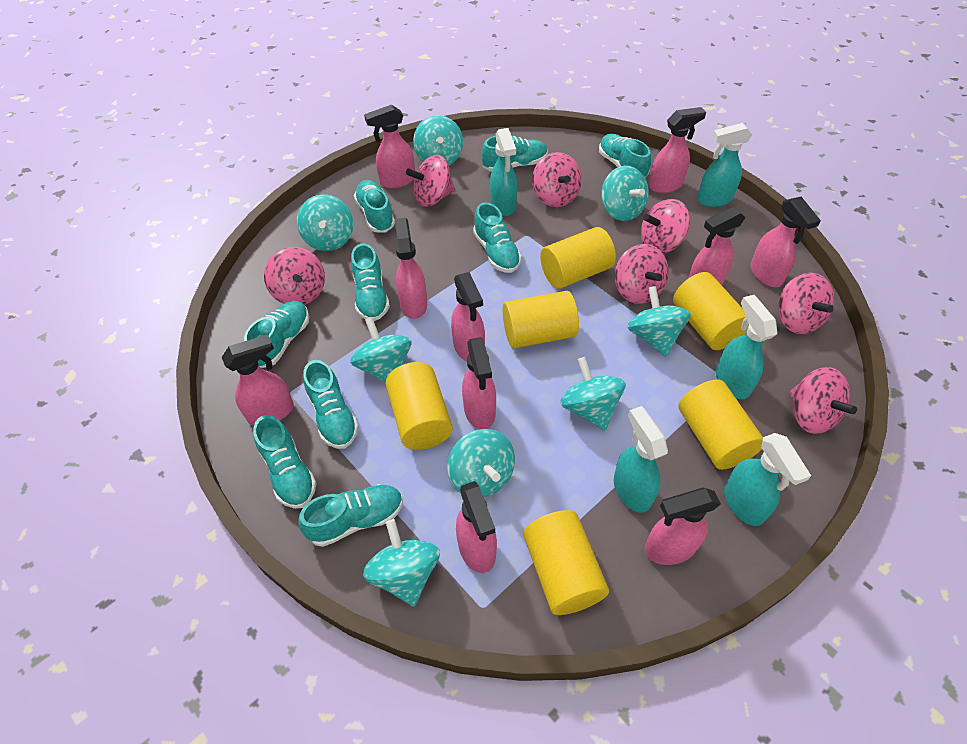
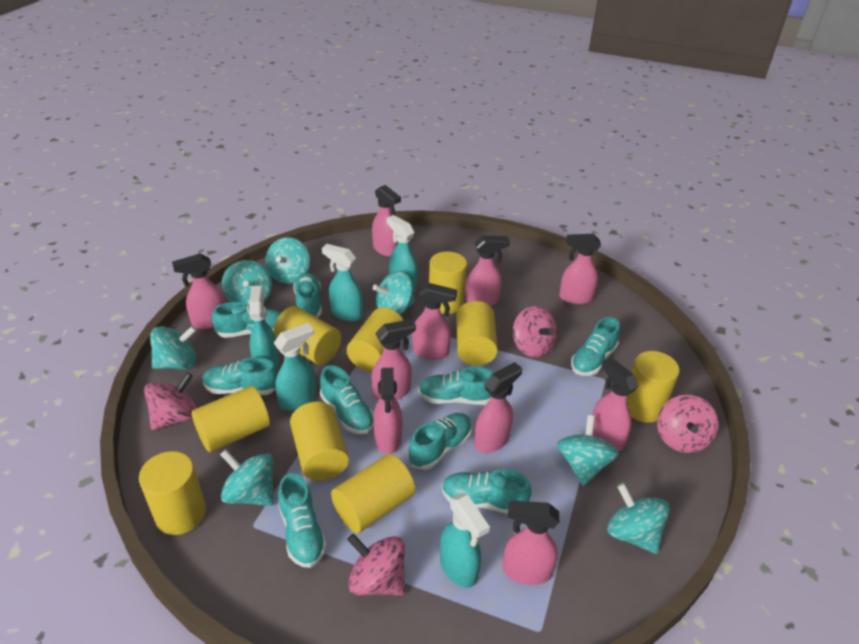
pink spinning top: [264,247,325,305] [406,155,455,207] [532,152,582,207] [614,244,669,304] [641,199,690,254] [778,273,834,334] [790,367,857,434] = 7 -> [144,373,197,430] [347,534,405,596] [513,306,557,357] [657,394,719,453] = 4
turquoise spinning top: [297,195,353,251] [350,317,411,383] [363,519,440,606] [413,115,463,165] [447,429,515,497] [560,357,626,431] [601,166,649,221] [627,286,691,357] = 8 -> [150,326,197,369] [220,449,274,506] [222,260,272,305] [265,237,310,284] [373,271,415,315] [557,415,619,486] [607,483,670,554] = 7
yellow cylinder: [385,362,453,450] [503,291,579,348] [523,510,609,615] [540,227,616,289] [673,272,749,350] [678,379,763,470] = 6 -> [139,451,206,535] [192,386,270,452] [274,306,341,365] [290,402,349,481] [331,454,415,533] [347,308,404,372] [429,251,467,314] [456,301,498,366] [627,351,680,423] = 9

